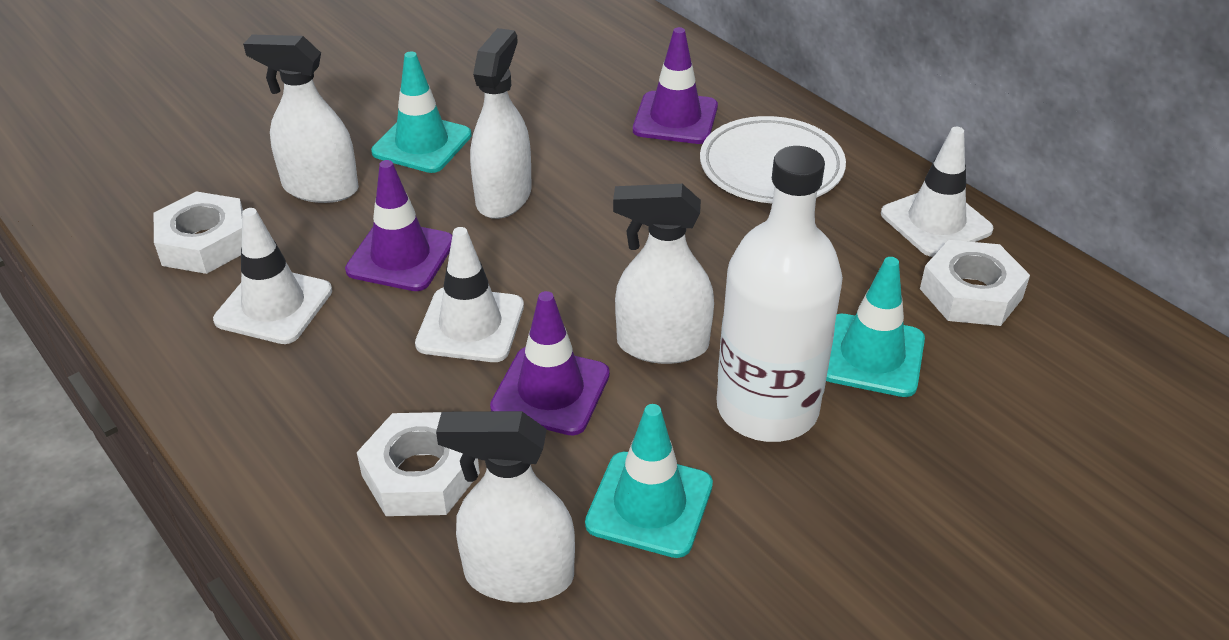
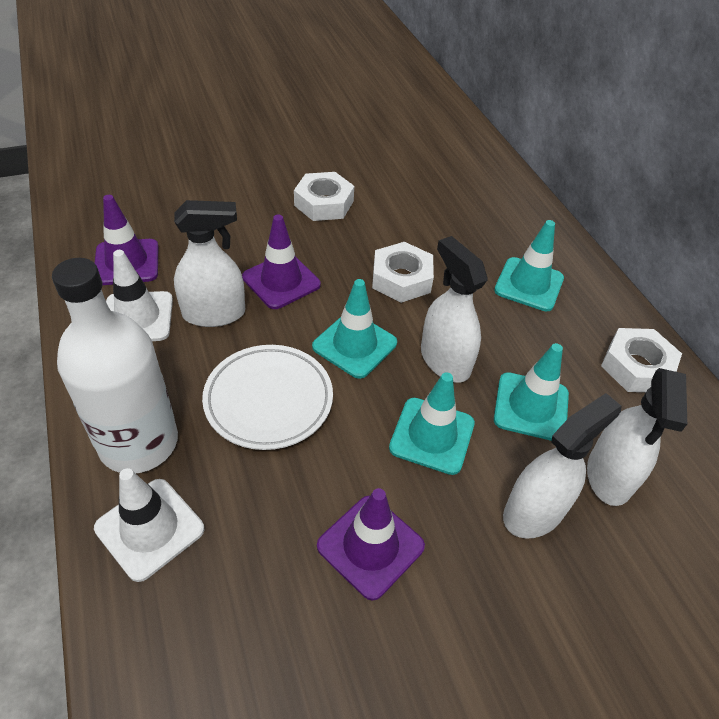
turquoise traffic cone: [371,51,472,173] [585,404,713,558] [826,257,925,397] = 3 -> [312,279,397,379] [389,372,475,475] [494,220,564,311] [494,343,569,441] = 4
white traffic cone: [213,208,332,344] [415,227,524,362] [881,127,994,257] = 3 -> [94,468,204,582] [106,250,173,341] = 2

